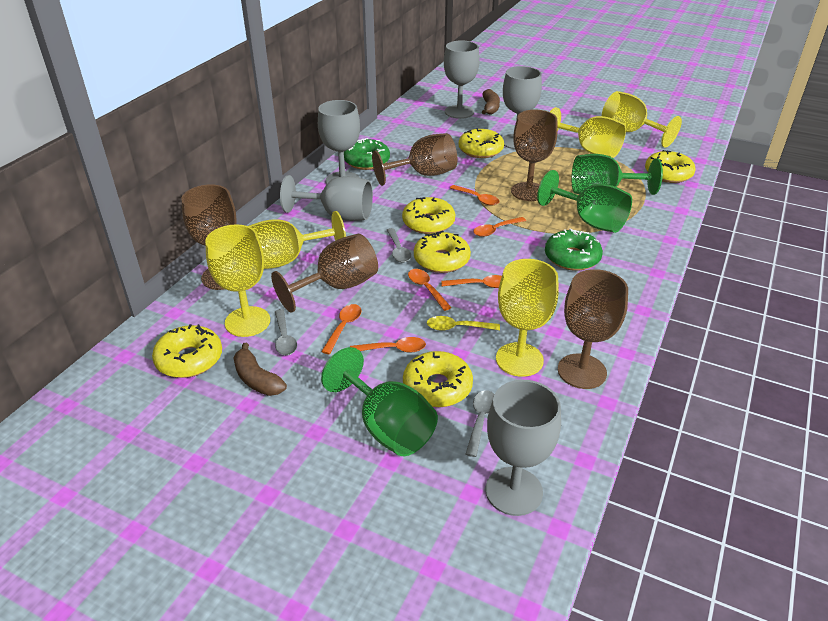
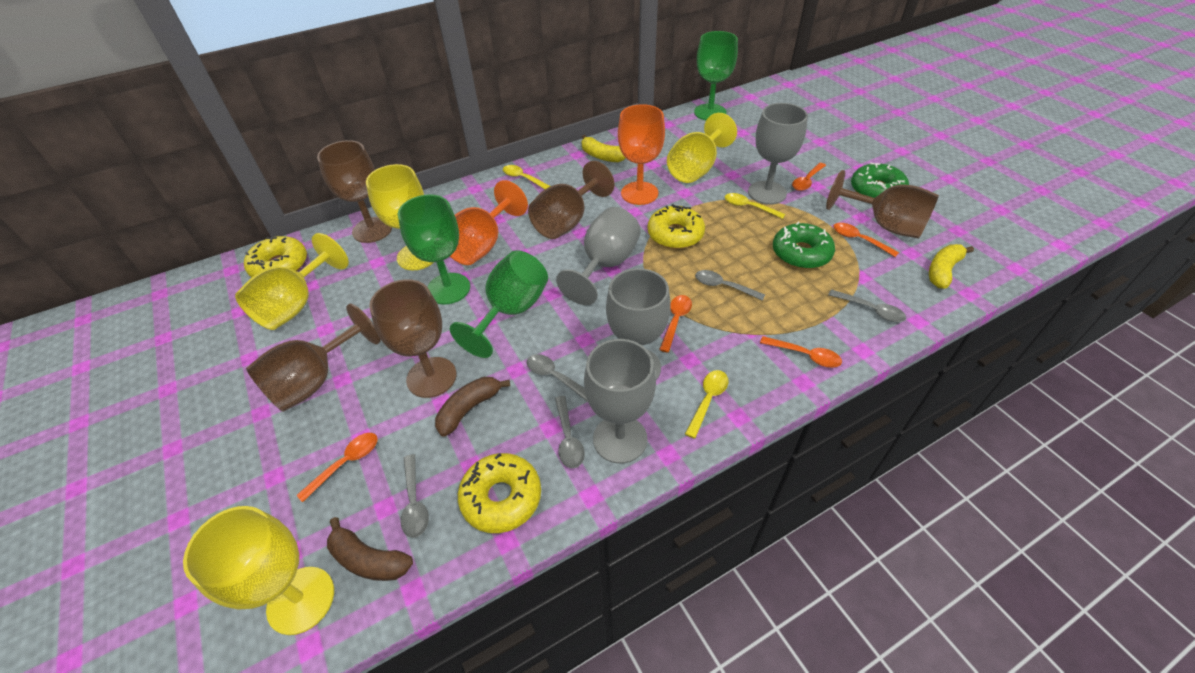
grey goblet: [280,175,373,221] [318,100,360,184] [444,41,480,119] [486,380,561,516] [502,66,542,149] = 5 -> [556,207,641,305] [584,339,656,464] [606,268,671,380] [748,103,808,205] = 4
grey spoon: [275,309,297,356] [387,228,411,262] [466,390,494,457] = 3 -> [401,454,429,538] [527,354,588,402] [555,396,585,468] [695,270,765,301] [828,289,906,322] = 5
orange goblet: none = 0 -> [450,180,528,265] [618,104,665,205] = 2
orange spoon: [321,304,362,354] [350,337,426,353] [408,269,452,311] [441,275,502,288] [450,185,499,206] [473,217,526,237] = 6 -> [296,433,377,502] [659,295,692,353] [760,336,842,368] [792,163,826,191] [833,223,899,257] = 5
yellow banana: none = 0 -> [582,135,625,162] [929,244,974,289] = 2
yellow donut: [152,324,222,378] [402,197,455,234] [403,351,473,407] [414,231,471,273] [459,128,504,158] [645,150,695,183] = 6 -> [244,236,307,277] [458,453,541,533] [647,204,705,249] = 3
yellow goblet: [205,225,270,337] [249,211,346,269] [496,259,559,377] [550,107,626,158] [602,91,682,148] = 5 -> [183,506,334,635] [235,233,349,330] [366,164,434,270] [667,113,737,183] = 4
yellow spoon: [427,316,500,331] = 1 -> [503,165,550,189] [685,370,728,439] [725,193,786,219] = 3

